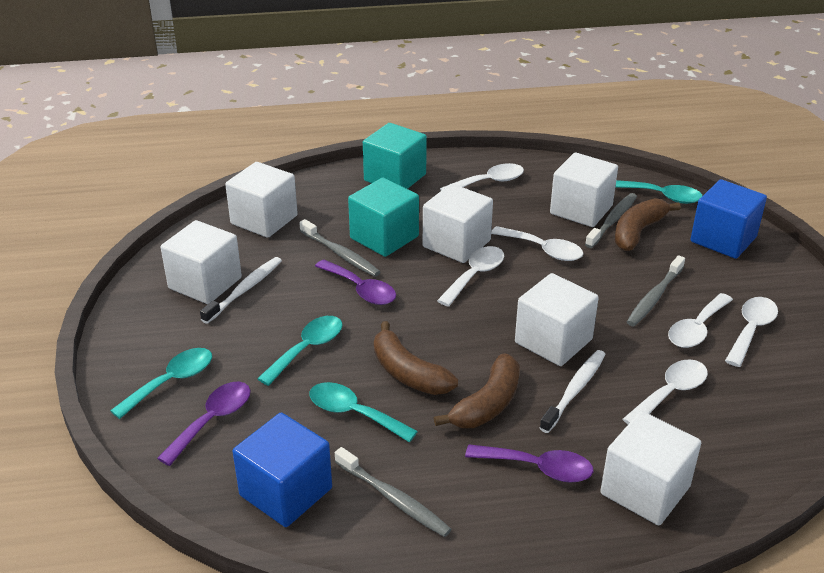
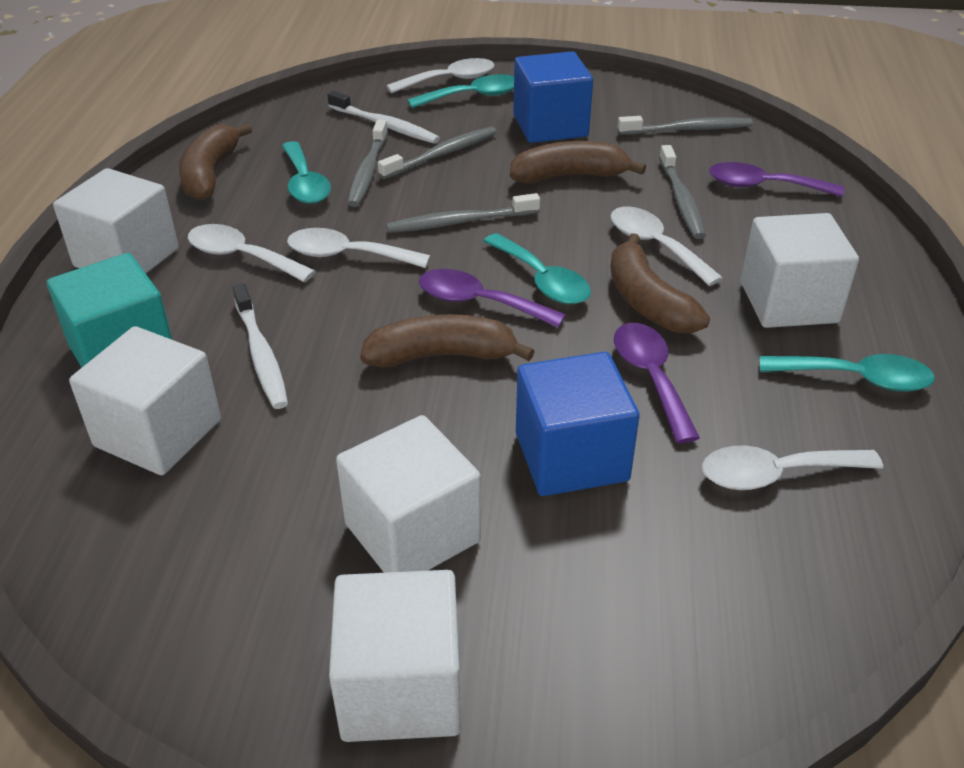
brown banana: [374,321,458,395] [434,353,520,428] [615,198,681,251] = 3 -> [179,123,252,201] [360,314,535,368] [510,141,646,183] [610,233,710,333] = 4
grey toothbrush: [299,219,380,277] [335,447,452,537] [585,193,637,248] [627,255,685,327] = 4 -> [347,119,388,207] [378,127,497,179] [386,193,540,233] [618,116,753,135] [659,145,706,239] = 5
turquoise cube: [348,178,419,257] [363,123,427,189] = 2 -> [47,253,172,367] = 1
white cube: [161,220,242,304] [225,162,298,238] [423,184,493,263] [515,273,599,366] [550,152,618,227] [600,411,701,525] = 6 -> [53,168,178,273] [69,326,221,475] [329,570,461,742] [336,415,481,573] [741,213,859,328] = 5
white spoon: [437,246,504,307] [440,163,524,191] [491,226,583,261] [623,359,708,424] [668,293,733,348] [725,297,778,367] = 6 -> [188,224,315,283] [287,228,430,268] [386,58,494,93] [611,207,723,286] [702,445,883,490] = 5

